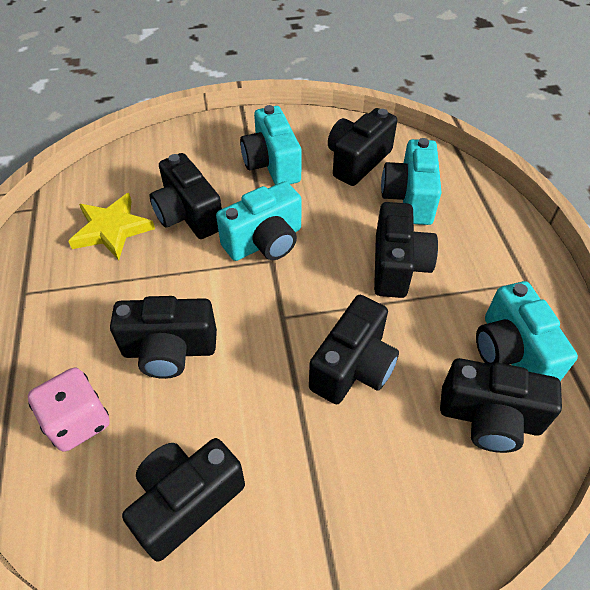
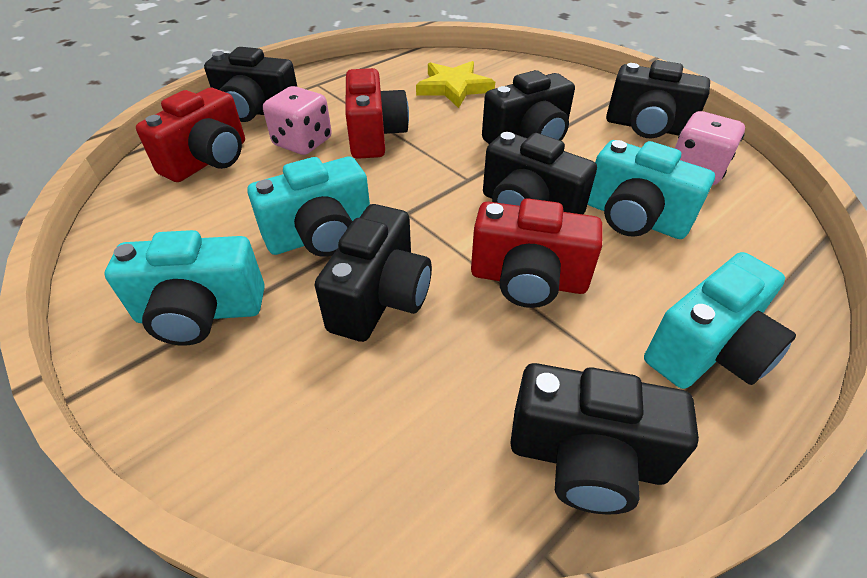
black camera: [110,296,217,379] [122,438,245,562] [150,153,222,239] [309,295,399,404] [328,108,397,186] [374,202,438,298] [440,358,562,453] = 7 -> [204,47,297,122] [315,204,432,342] [482,70,575,144] [483,132,597,214] [510,363,699,515] [606,60,710,138] = 6
pink dice: [27,368,110,452] = 1 -> [263,86,332,155] [675,111,745,185] = 2
red camera: none = 0 -> [136,88,245,182] [345,68,409,159] [471,198,602,308] = 3

